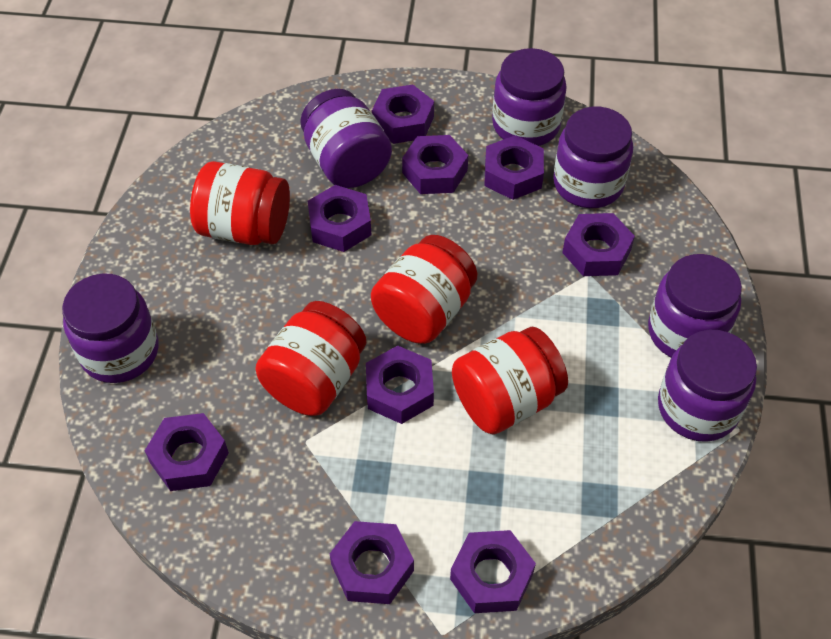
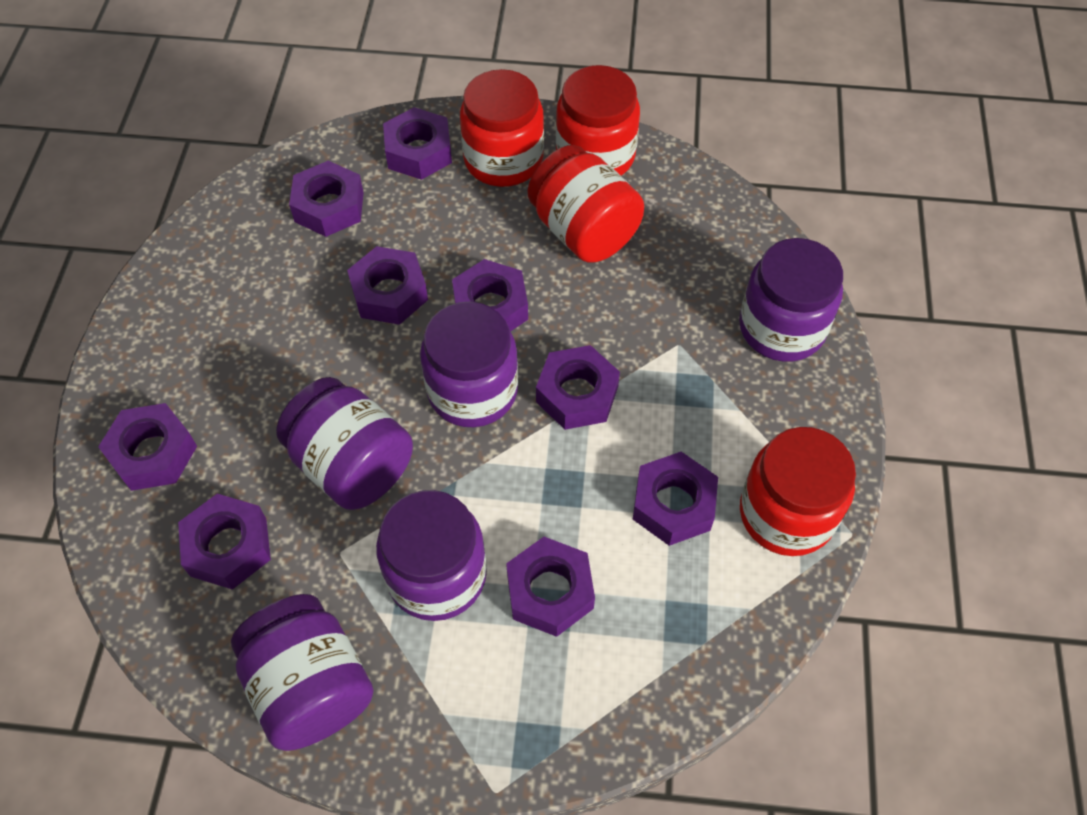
purple jar: [62,273,159,383] [300,89,392,188] [492,48,567,146] [553,107,633,208] [648,254,742,358] [658,330,757,442] = 6 -> [231,594,374,751] [276,377,413,510] [376,490,487,621] [420,302,518,427] [739,238,843,362] = 5

